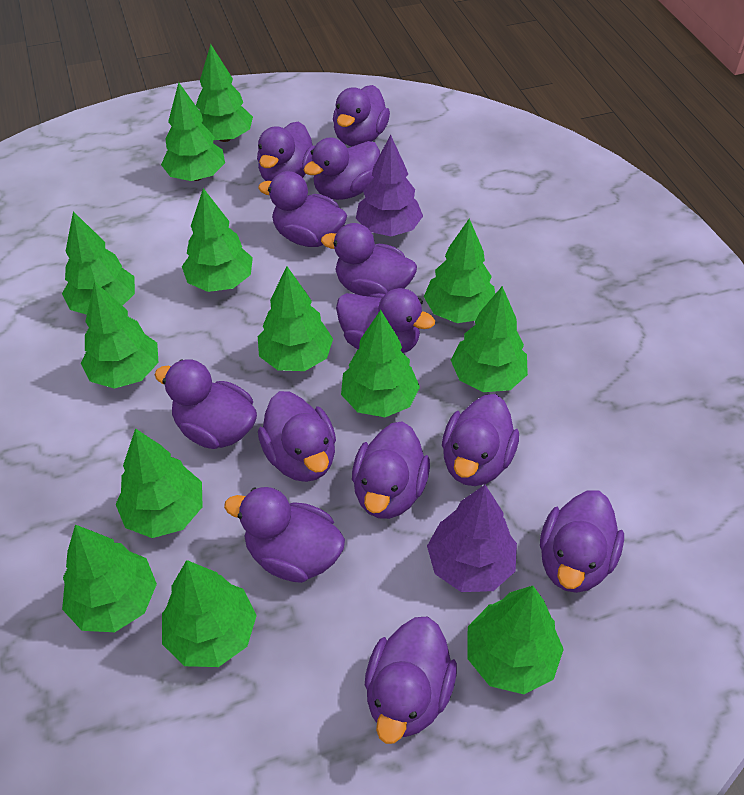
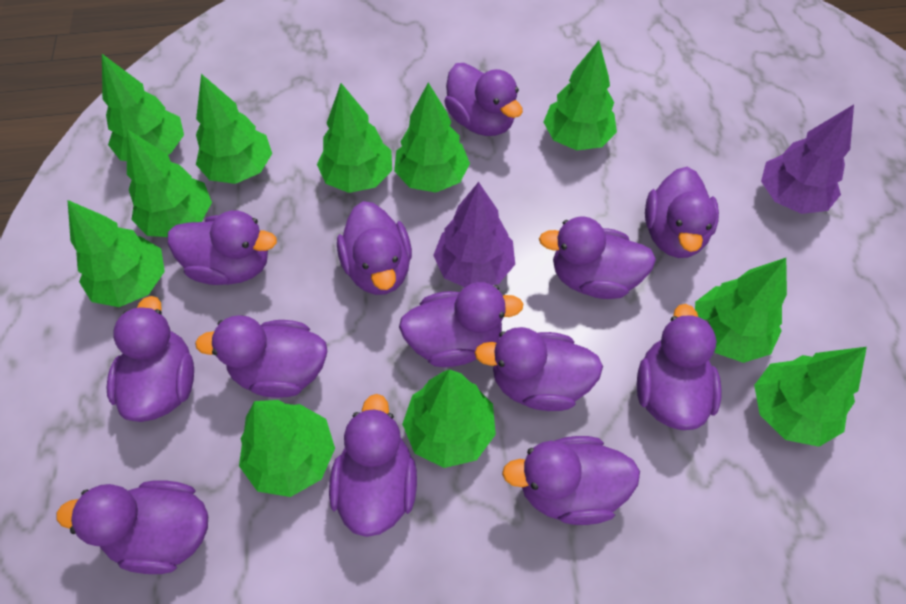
green tree: [62,211,135,315] [62,525,157,632] [81,281,158,389] [116,428,203,538] [161,82,225,181] [162,560,257,667] [182,188,253,292] [196,44,253,142] [258,266,333,371] [341,310,420,417] [424,219,495,323] [451,286,528,392] [467,586,564,694] = 13 -> [68,200,165,307] [102,54,184,161] [127,129,212,237] [196,74,272,184] [239,400,335,497] [317,83,392,193] [394,83,470,193] [402,369,496,468] [543,41,617,151] [695,258,787,363] [754,347,867,447] = 11

